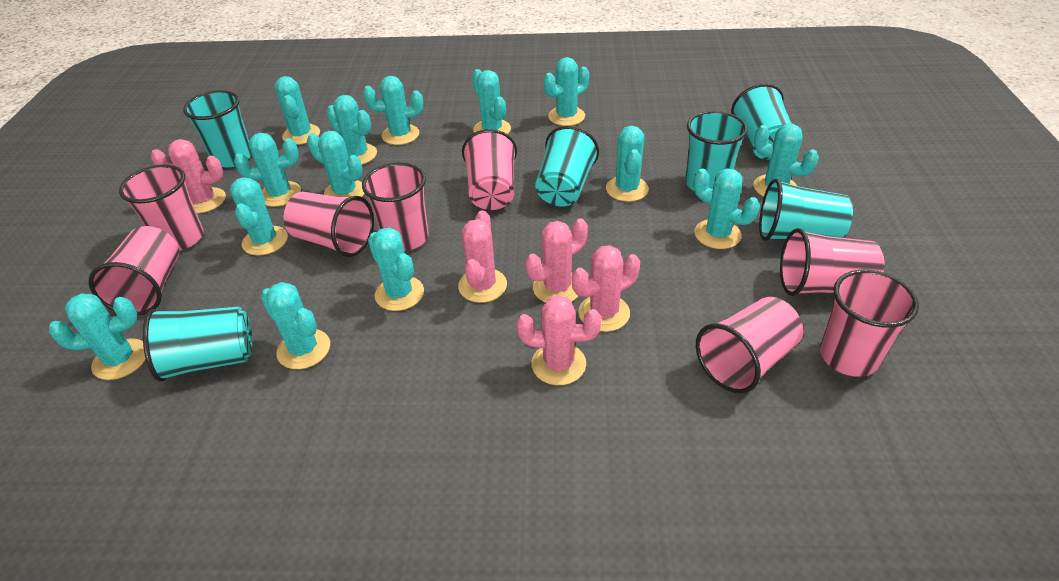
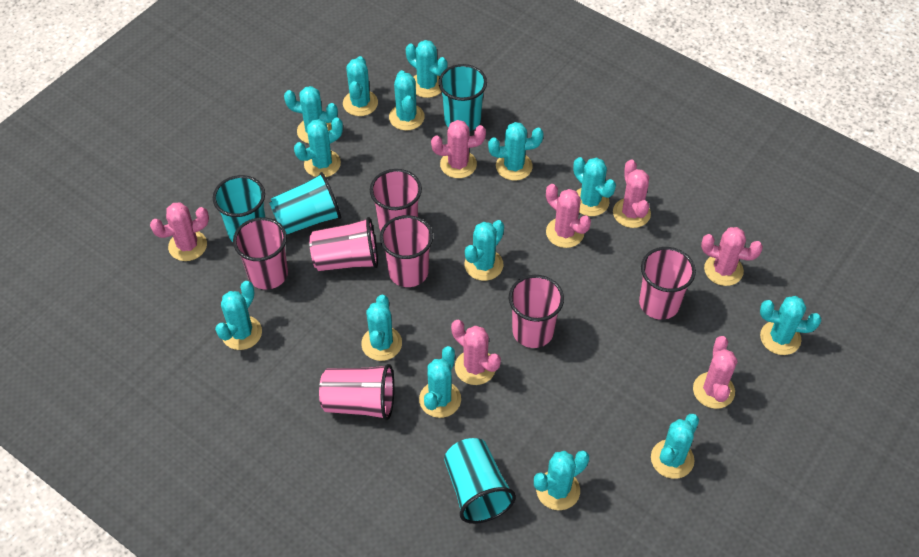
pink cactus: [151,139,226,213] [458,210,507,303] [516,295,601,385] [525,219,588,303] [572,245,640,332] = 5 -> [150,202,209,261] [431,120,486,178] [451,320,501,385] [546,184,591,248] [613,160,651,228] [693,336,737,409] [701,227,763,286] = 7
pink cup: [89,226,179,315] [119,164,204,251] [284,192,374,257] [362,163,429,251] [462,129,517,210] [696,297,803,394] [780,228,884,296] [820,270,919,377] = 8 -> [233,217,288,290] [309,217,378,271] [319,364,394,420] [370,169,422,231] [380,215,433,287] [509,275,564,348] [639,247,696,320] = 7
turquoise cup: [143,307,253,381] [183,90,252,167] [535,126,599,207] [685,111,748,191] [731,84,792,160] [759,179,853,241] = 6 -> [213,175,265,242] [269,172,341,234] [438,64,487,131] [444,438,516,524] = 4

